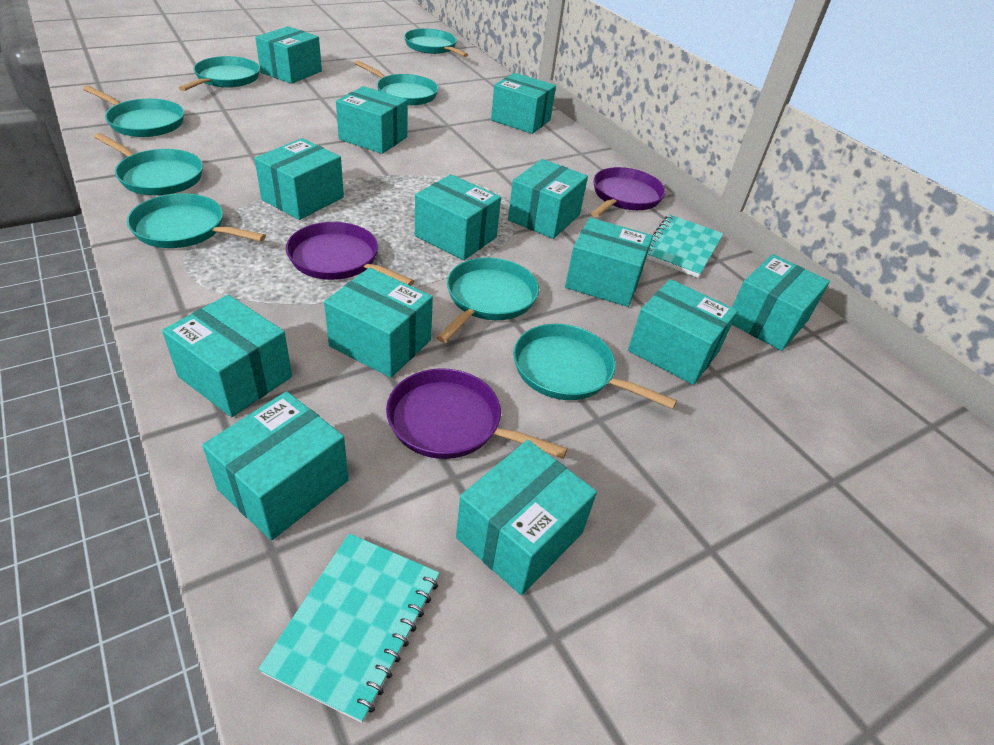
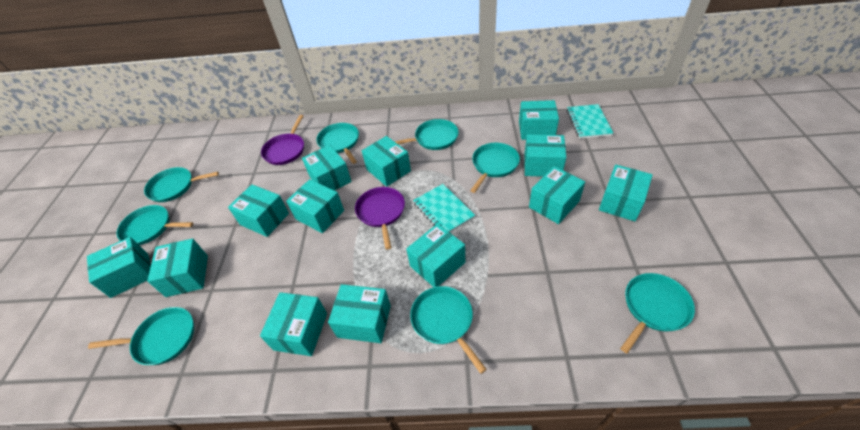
purple pan: [286,222,414,286] [386,368,568,459] [591,167,666,217] = 3 -> [261,115,304,165] [355,187,405,250] = 2

